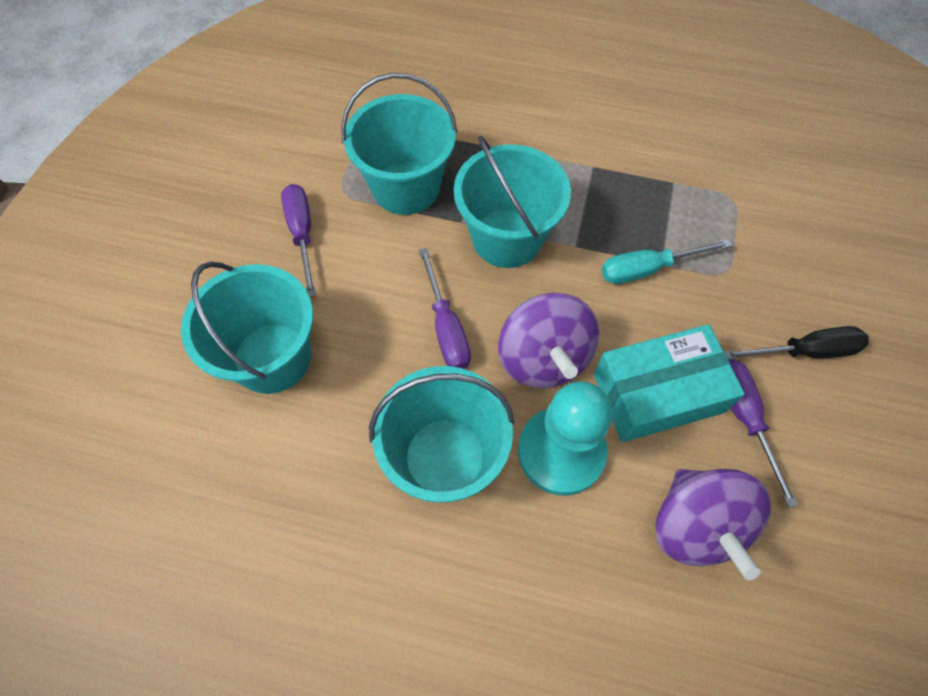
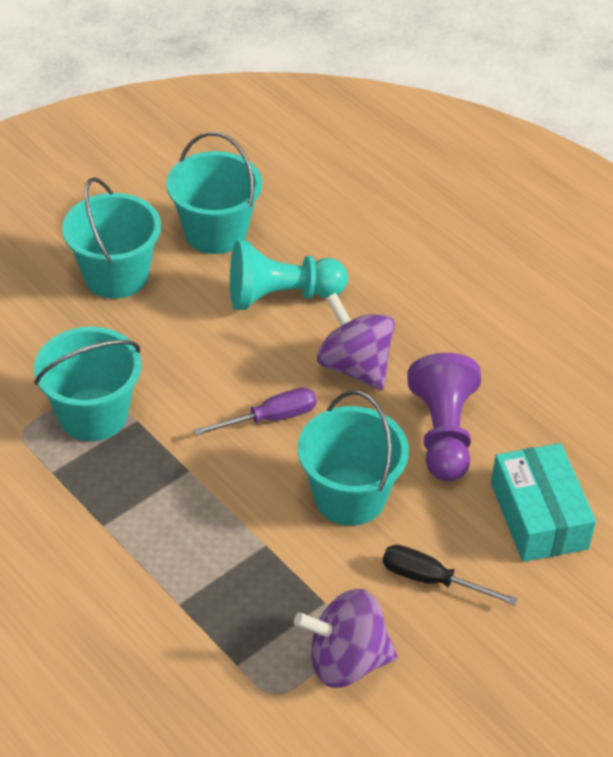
purple pawn: none = 0 -> [407,353,481,481] = 1
purple screwdriver: [281,184,316,297] [419,248,471,369] [729,359,798,508] = 3 -> [193,388,317,436] = 1
turquoise screwdriver: [602,239,732,284] = 1 -> none = 0

